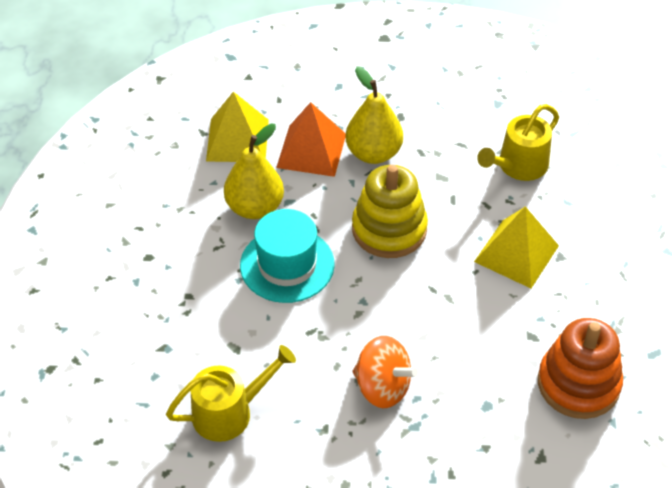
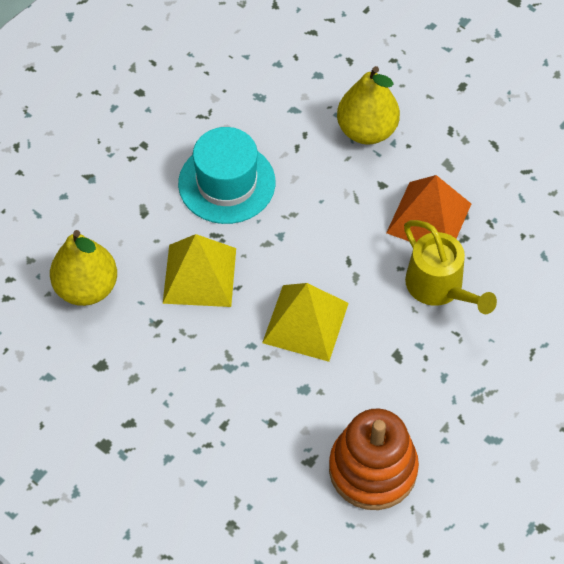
orange spinning top: [353,336,418,408] = 1 -> none = 0
yellow stacking toy: [352,165,428,258] = 1 -> none = 0
yellow watering can: [166,345,296,442] [477,104,559,181] = 2 -> [404,220,497,314] = 1

